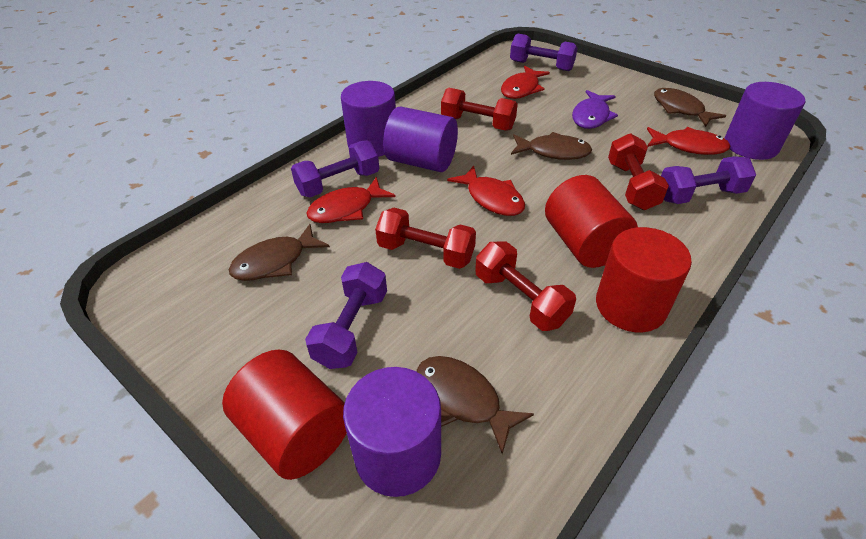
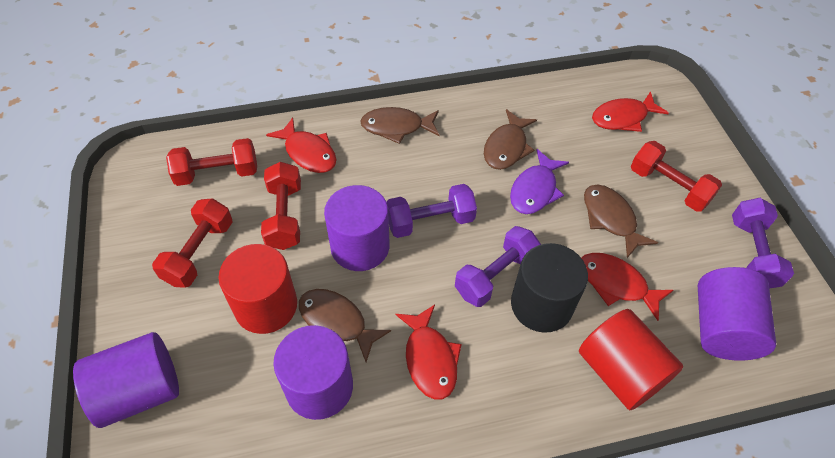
black cylinder: none = 0 -> [511,243,588,333] = 1
purple dumbbell: [291,140,379,197] [305,262,387,369] [510,34,578,71] [661,156,756,204] = 4 -> [387,184,477,238] [455,226,541,307] [732,198,794,289] = 3
red cylinder: [222,349,347,480] [545,175,638,268] [596,227,692,332] = 3 -> [218,244,297,334] [579,309,683,410] = 2

